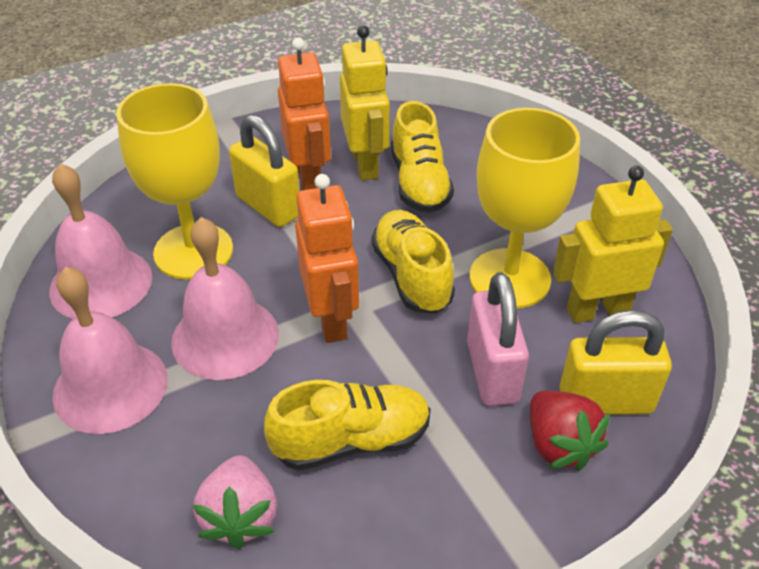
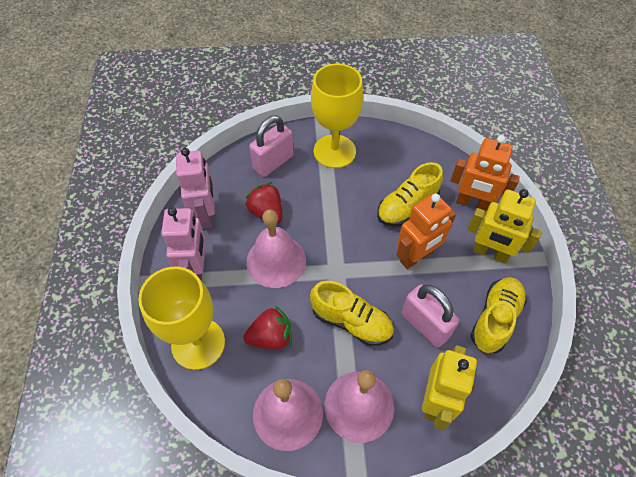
pink padlock: [467,272,529,406] = 1 -> [249,115,294,177] [401,284,460,348] = 2
pink robot: none = 0 -> [161,207,206,281] [176,148,215,229] = 2
pink strawberry: [193,455,277,549] = 1 -> none = 0
red strawberry: [530,391,610,471] = 1 -> [244,306,292,350] [245,182,282,224] = 2
yellow padlock: [229,115,300,227] [559,310,672,415] = 2 -> none = 0

